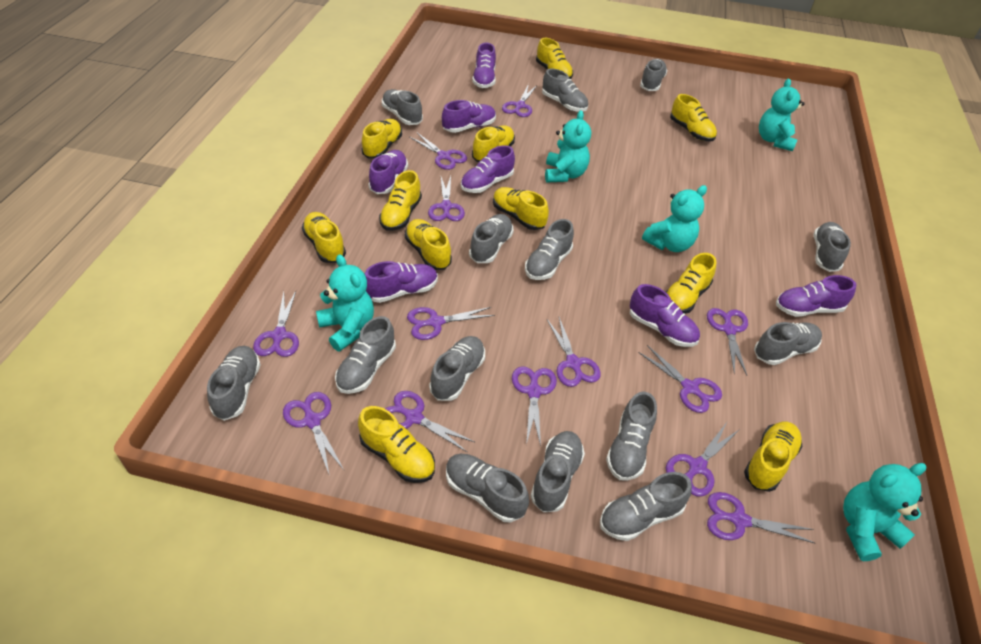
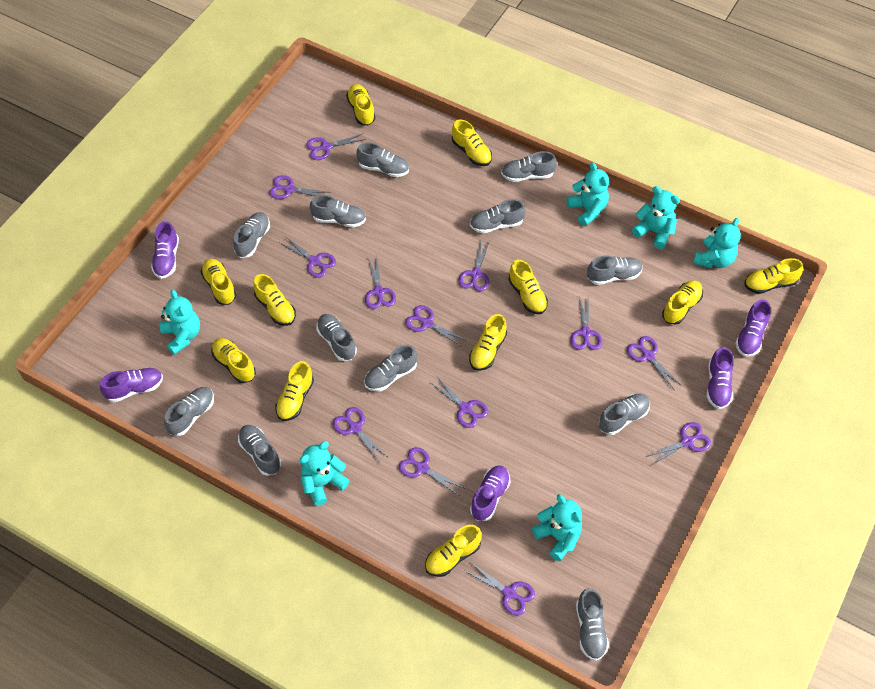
grey shoe: [207,346,261,421] [335,316,396,394] [382,89,423,125] [429,336,485,401] [446,454,529,522] [469,214,514,263] [525,219,574,280] [531,431,585,512] [542,69,588,112] [600,472,692,541] [606,391,657,481] [640,59,667,91] [754,322,822,365] [814,222,851,272] = 14 -> [164,387,214,436] [233,212,270,258] [238,425,281,476] [310,195,366,228] [316,314,357,361] [356,142,409,177] [364,345,417,392] [470,199,525,234] [501,151,557,182] [576,588,609,661] [587,255,643,285] [599,394,650,435] = 12
purple shoe: [365,261,438,303] [368,150,408,194] [442,100,496,133] [461,145,515,193] [472,43,496,88] [630,284,700,347] [776,275,856,317] = 7 -> [100,368,163,402] [151,221,179,279] [470,465,510,521] [707,347,734,409] [736,299,771,357] = 5
turquoise teddy bear: [316,254,374,351] [545,110,591,182] [642,185,707,252] [759,79,804,151] [843,463,926,561] = 5 -> [159,290,200,355] [299,441,350,506] [532,494,582,561] [567,162,609,226] [632,186,680,249] [693,218,741,268] = 6

